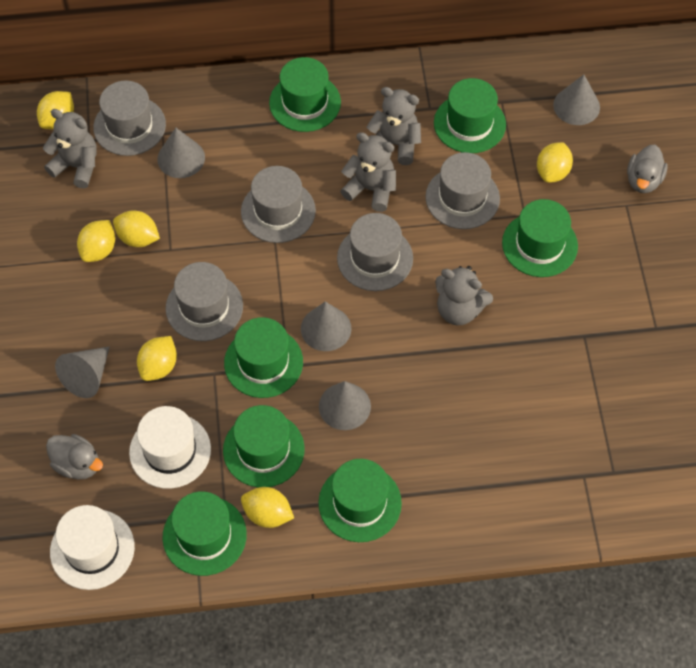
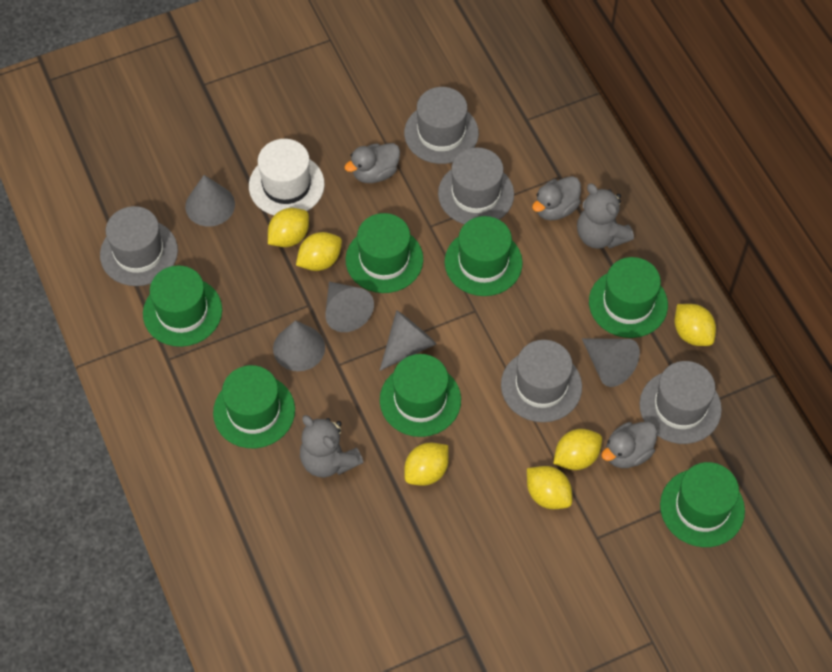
grey duck: [46,434,103,480] [627,145,668,193] = 2 -> [344,143,400,183] [532,176,581,221] [601,422,657,468] = 3
grey teddy bear: [43,109,97,188] [340,132,396,212] [366,87,421,165] [435,266,493,325] = 4 -> [300,415,364,478] [577,183,634,249] = 2
white hat: [50,505,135,590] [129,406,211,489] = 2 -> [249,139,325,215] = 1

